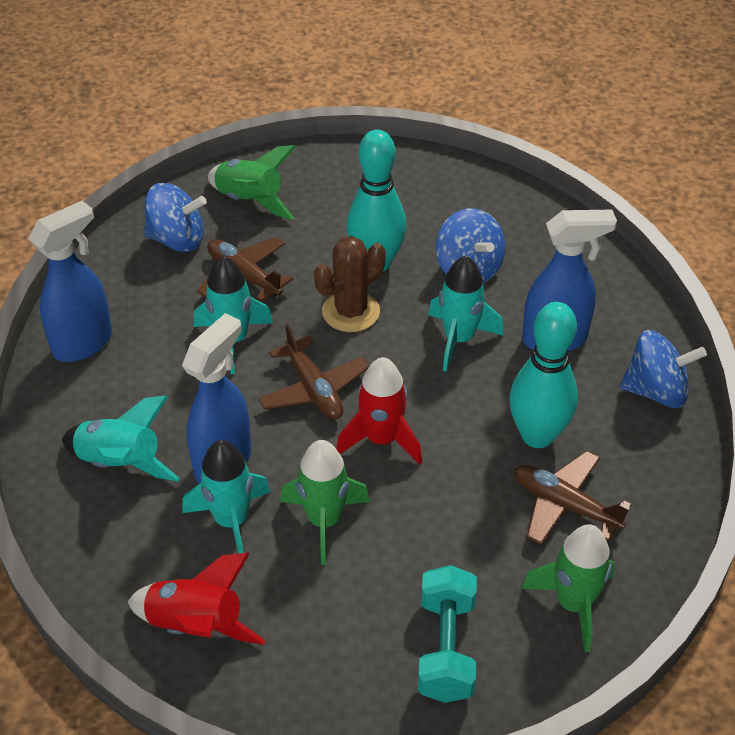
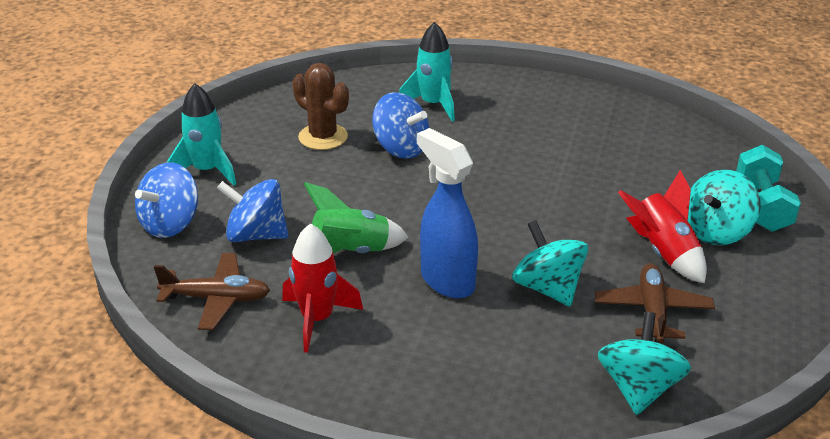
blue spray bottle: [28,201,112,362] [182,313,251,484] [522,210,617,351] = 3 -> [417,128,478,299] = 1
brown plane: [197,237,293,302] [258,324,369,419] [514,451,632,545] = 3 -> [154,253,270,330] [595,263,715,344] = 2
green rocket: [208,145,296,220] [280,440,370,565] [521,524,615,652] = 3 -> [304,182,409,253] = 1
turquoise bowling pin: [347,130,406,272] [509,302,578,448] = 2 -> none = 0
turquoise rocket: [62,395,180,482] [182,440,270,553] [194,256,273,374] [428,256,504,372] = 4 -> [167,83,236,185] [399,22,455,121] = 2
turquoise spinning top: none = 0 -> [512,220,588,306] [597,312,691,415] [688,170,761,245] = 3

